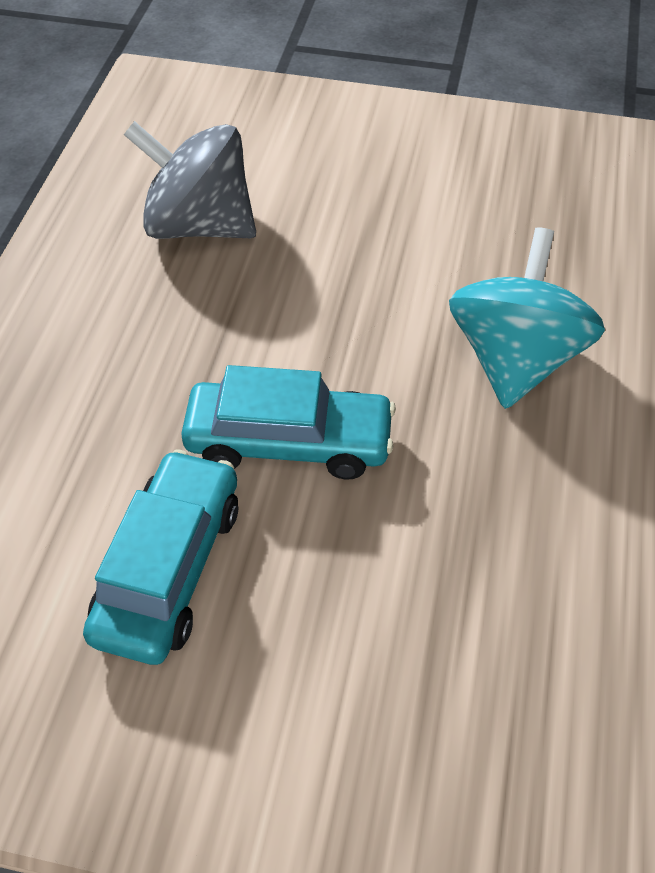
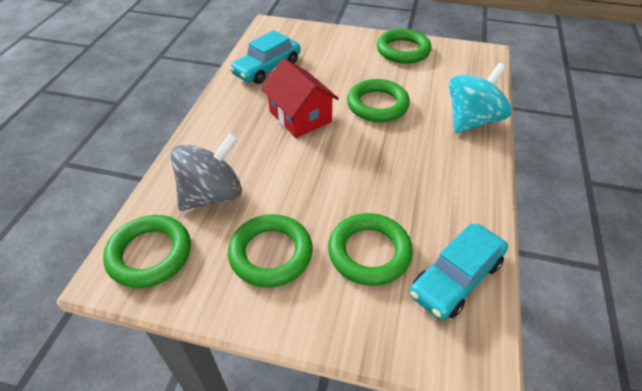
green ring: none = 0 -> [103,215,191,288] [228,214,313,287] [328,213,413,286] [347,79,410,122] [377,29,432,64] = 5
red house: none = 0 -> [261,58,339,138] = 1

